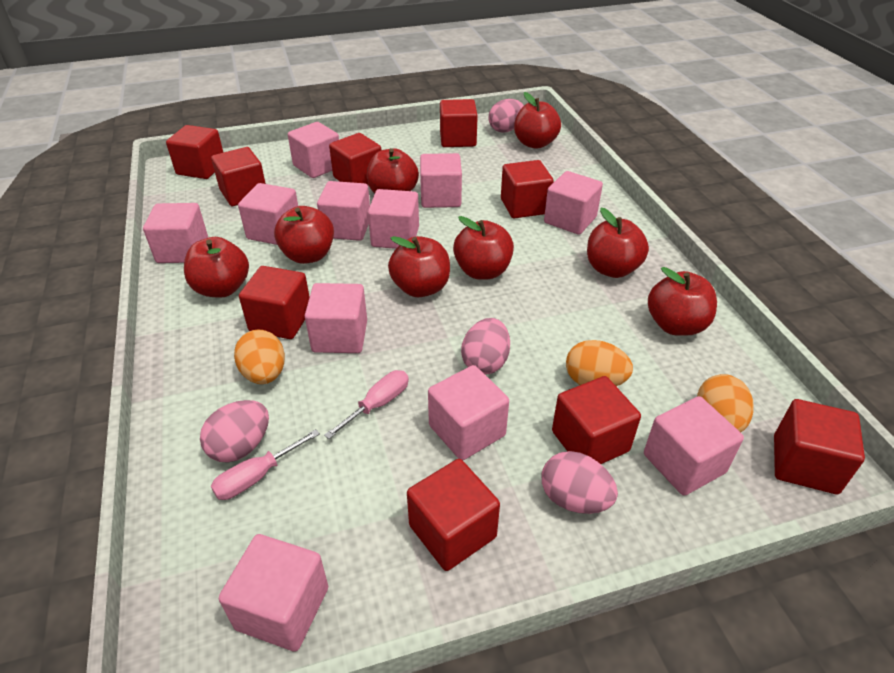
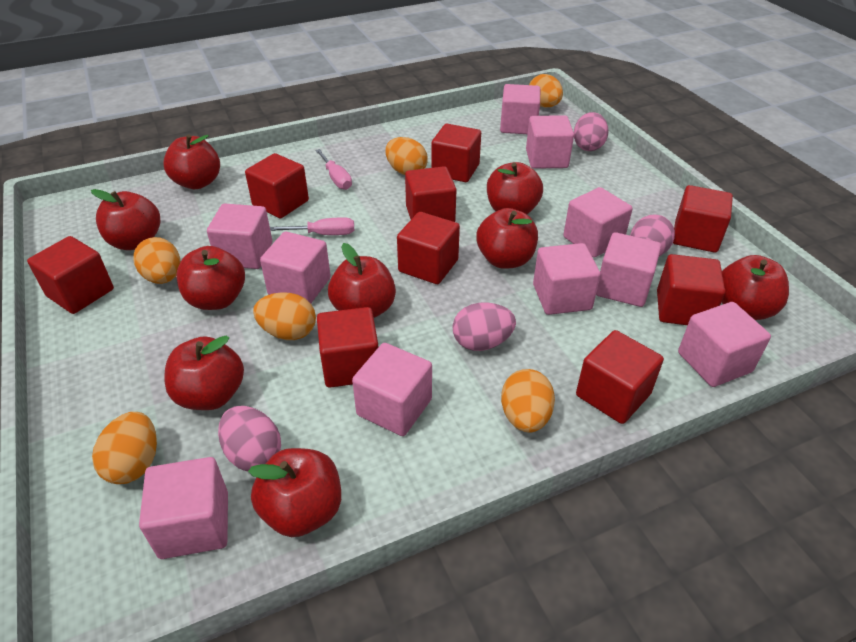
orange egg: [234,329,285,384] [566,340,633,386] [697,374,754,432] = 3 -> [92,412,157,484] [133,237,181,284] [253,292,316,340] [385,137,428,175] [501,369,555,433] [529,74,563,108] = 6
pink cube: [143,203,208,263] [219,534,328,652] [238,183,298,245] [288,122,339,178] [305,283,367,353] [317,181,370,241] [368,189,419,249] [420,153,462,208] [428,365,509,460] [544,171,603,235] [644,396,744,496] = 11 -> [139,457,228,559] [207,203,272,269] [260,232,331,303] [352,343,432,436] [500,84,540,134] [526,115,574,169] [533,243,601,315] [563,187,633,258] [596,232,661,307] [678,302,771,387] = 10
red apple: [184,237,249,298] [274,206,334,264] [367,148,419,193] [388,236,450,297] [453,216,514,280] [514,92,561,149] [587,208,649,278] [648,267,717,336] = 8 -> [91,189,160,250] [163,135,220,189] [165,336,244,410] [177,246,245,310] [248,448,341,537] [328,243,396,318] [477,208,538,269] [487,162,543,214] [722,255,789,320] = 9

